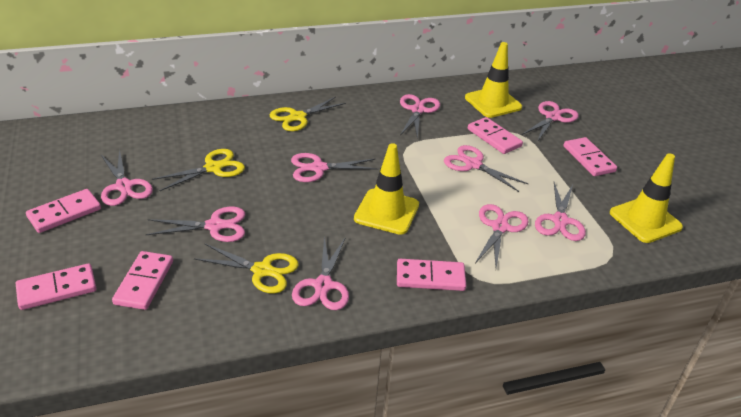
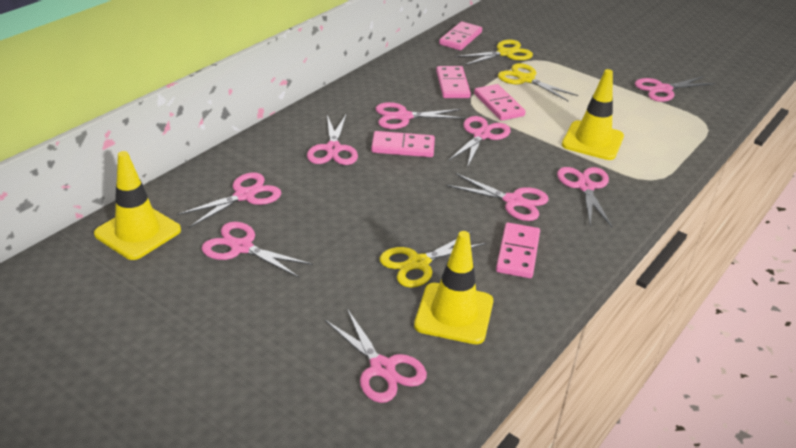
pink domino: [16,263,96,310] [26,189,101,233] [112,251,173,310] [397,259,466,291] [468,117,523,154] [563,137,617,176] = 6 -> [371,131,435,157] [436,66,471,98] [439,21,482,50] [474,84,526,121] [496,223,540,278] = 5

